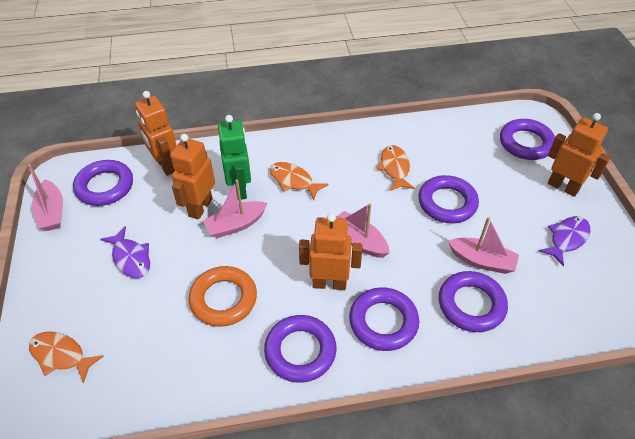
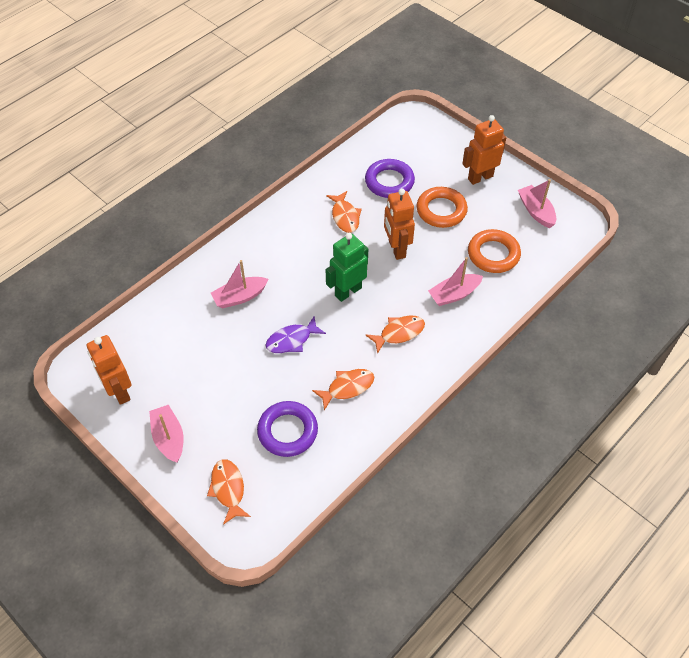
orange fish: [29,331,104,383] [270,162,329,200] [376,145,415,191] = 3 -> [207,459,251,525] [312,369,374,411] [326,191,362,233] [365,316,425,354] = 4
orange ring: [189,266,257,327] = 1 -> [417,187,468,228] [468,229,521,273] = 2
orange robot: [135,91,177,176] [170,134,215,220] [299,213,363,290] [548,113,611,197] = 4 -> [87,335,132,405] [384,188,415,260] [462,115,506,185] = 3
purple fish: [101,226,150,278] [539,216,590,267] = 2 -> [266,317,326,353] = 1
purple ring: [73,160,133,206] [264,315,337,383] [349,287,419,351] [418,175,479,223] [439,271,508,332] [500,119,555,160] = 6 -> [257,401,318,457] [365,159,415,198] = 2

